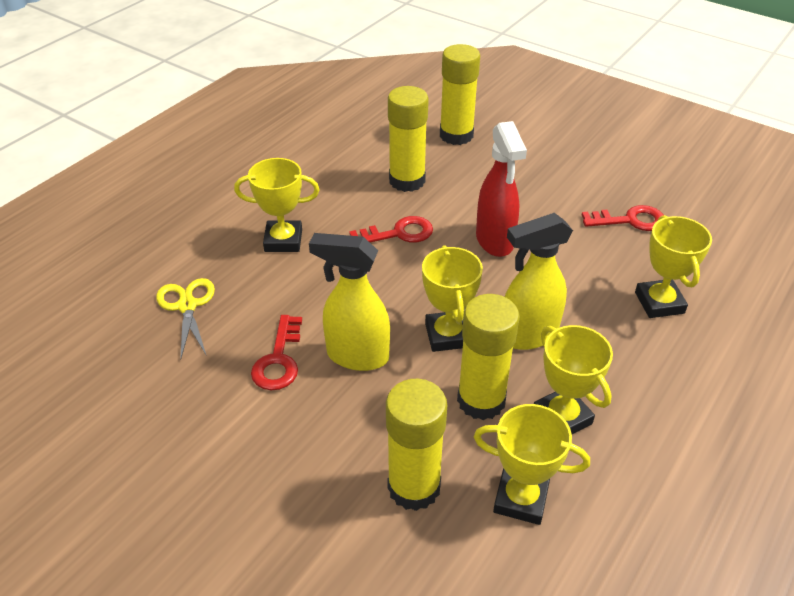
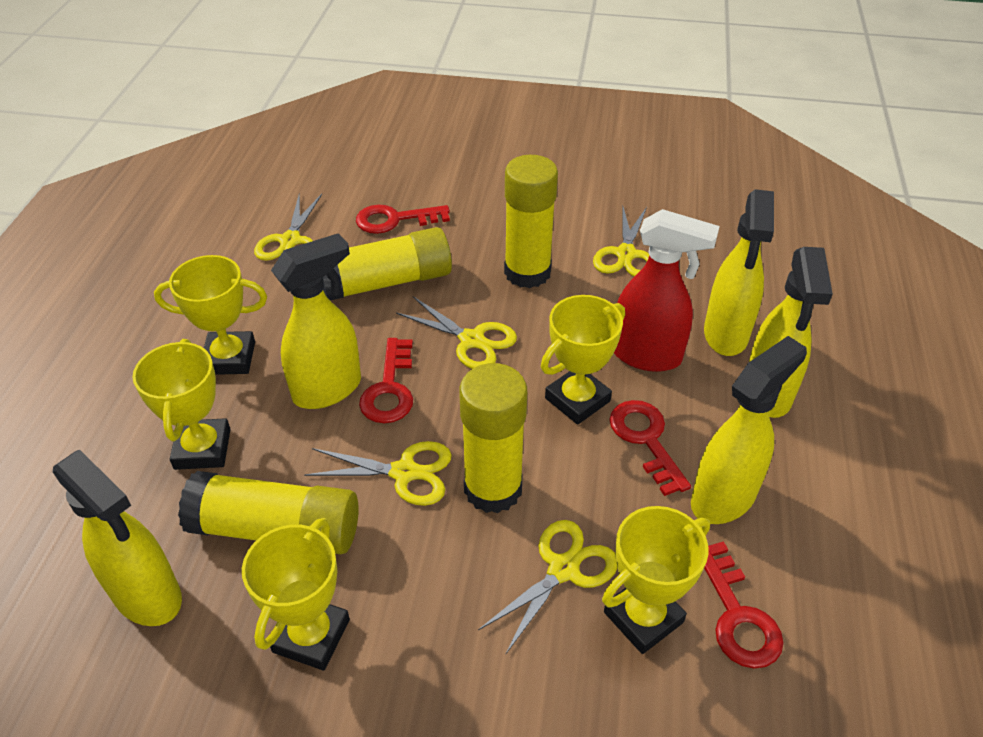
red key: [251,315,302,390] [349,216,433,243] [582,205,663,231] = 3 -> [356,205,450,234] [359,338,413,423] [609,400,691,496] [704,541,784,669] = 4
yellow scissors: [156,278,215,360] = 1 -> [254,193,322,261] [304,441,452,506] [396,297,517,369] [478,520,618,655] [593,207,649,277] = 5
yellow spray bottle: [309,233,390,371] [505,213,573,350] = 2 -> [53,450,182,626] [271,233,361,409] [691,336,807,524] [704,189,774,356] [749,247,833,418] = 5

